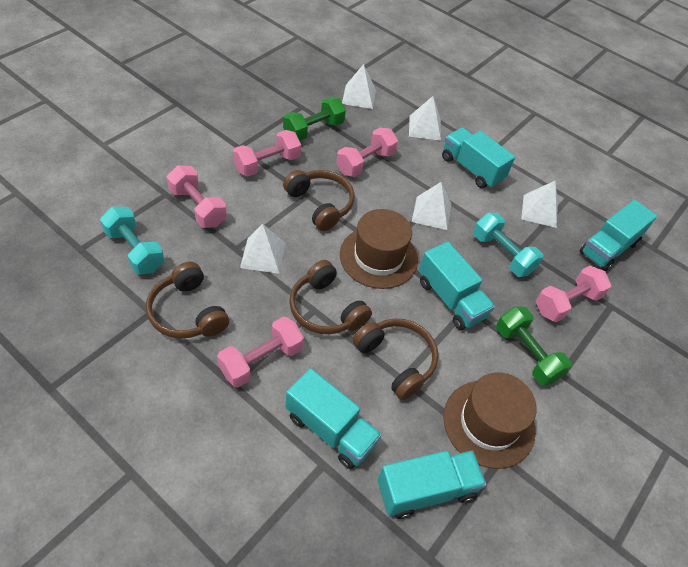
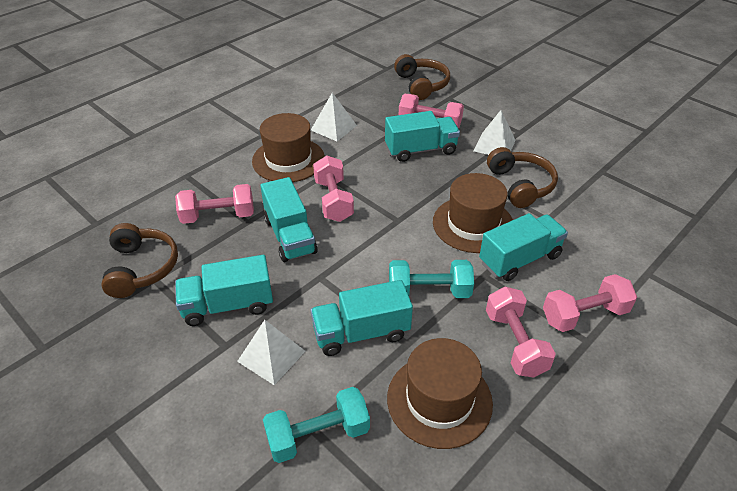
brown hat: [340,209,418,289] [443,373,537,469] = 2 -> [252,113,325,182] [387,338,493,449] [433,173,513,253] = 3
brown headphones: [146,262,229,339] [283,170,354,231] [289,260,372,334] [352,318,438,400] = 4 -> [101,223,178,298] [394,54,450,100] [487,147,558,208] = 3
green dumbbell: [283,97,346,141] [496,306,572,386] = 2 -> none = 0
white pyramid: [240,224,286,274] [342,64,376,109] [409,96,441,141] [412,182,452,230] [521,181,558,228] = 5 -> [237,320,305,385] [311,93,357,141] [474,110,516,155] = 3

